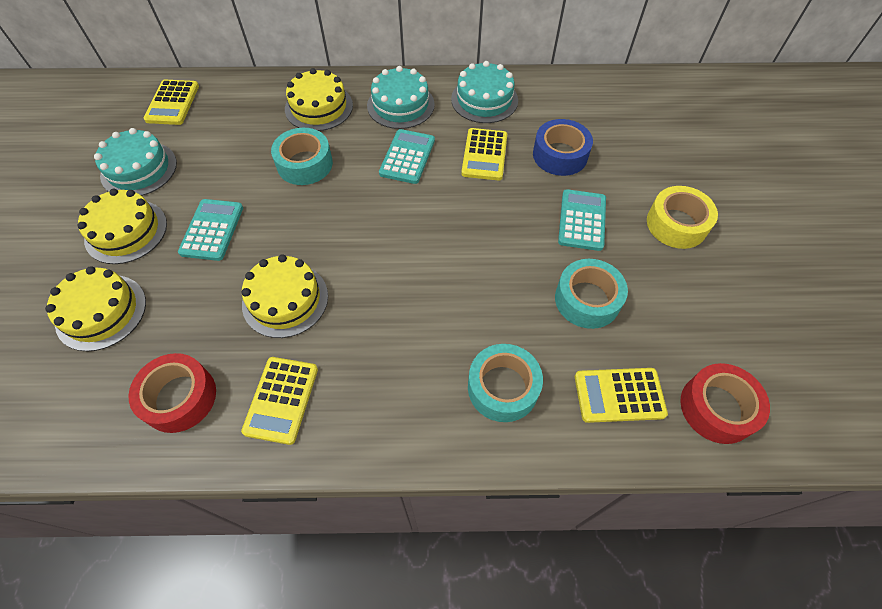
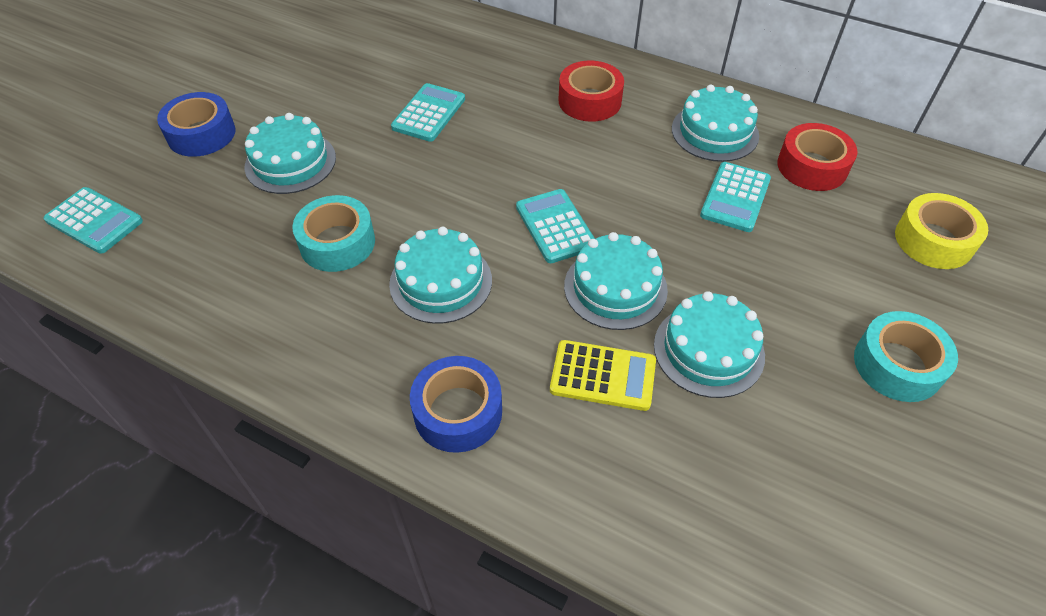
blue tape: [533,119,593,176] = 1 -> [157,92,235,157] [410,356,502,453] = 2
turquoise cake: [94,128,177,196] [367,66,435,129] [451,61,518,123] = 3 -> [245,113,336,194] [389,227,492,324] [564,232,668,330] [654,291,765,398] [672,84,759,162] = 5
turquoise calculator: [178,199,243,261] [379,129,435,184] [558,189,606,251] = 3 -> [44,187,143,254] [391,83,465,142] [516,189,595,263] [700,162,771,232] = 4
turquoise tape: [271,128,333,185] [468,344,543,422] [555,259,628,329] = 3 -> [293,195,375,272] [854,311,958,402] = 2
yellow cake: [45,266,146,351] [77,189,167,264] [242,254,328,338] [285,68,353,131] = 4 -> none = 0
yellow calculator: [144,80,199,125] [241,357,318,445] [461,128,507,180] [575,368,668,423] = 4 -> [550,340,656,411] = 1

